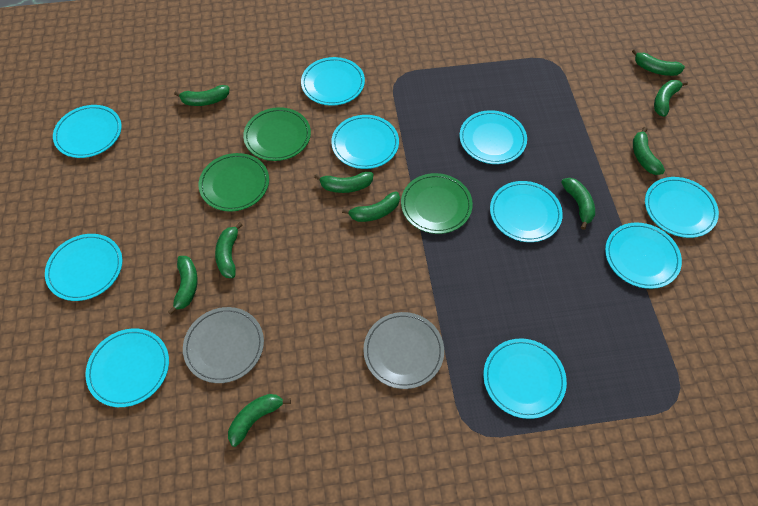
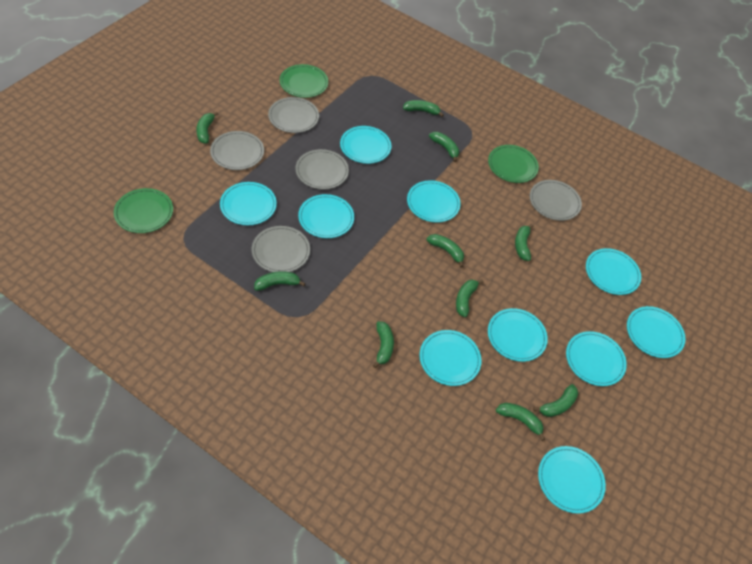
grey plate: [183,307,264,383] [363,312,444,389] = 2 -> [210,131,264,170] [252,226,310,272] [268,97,319,133] [295,149,349,190] [530,180,582,221] = 5

